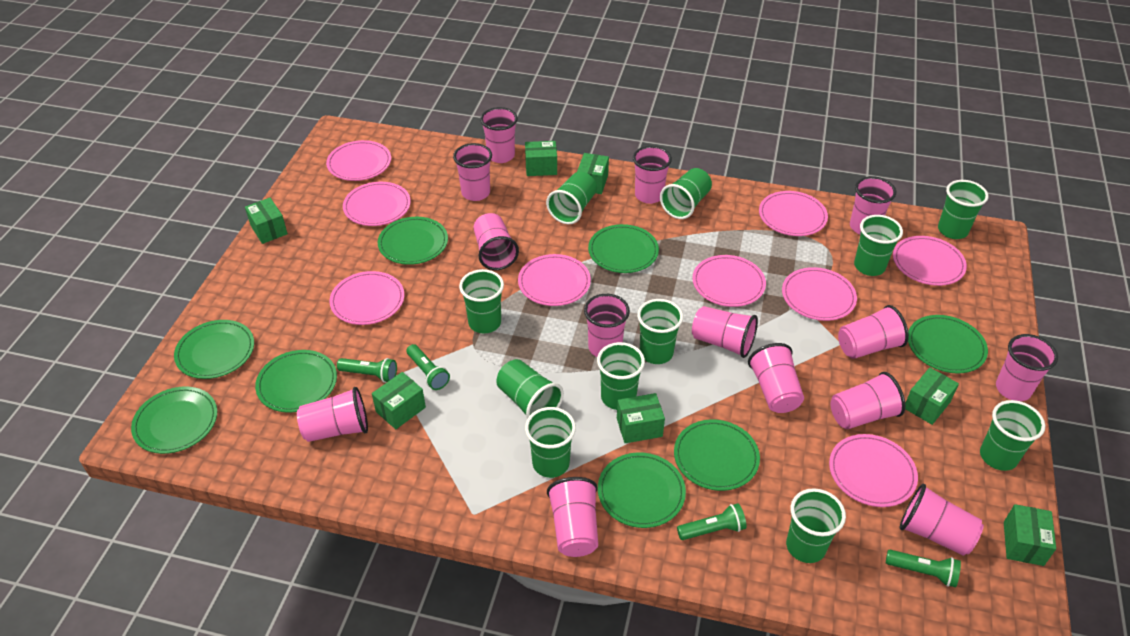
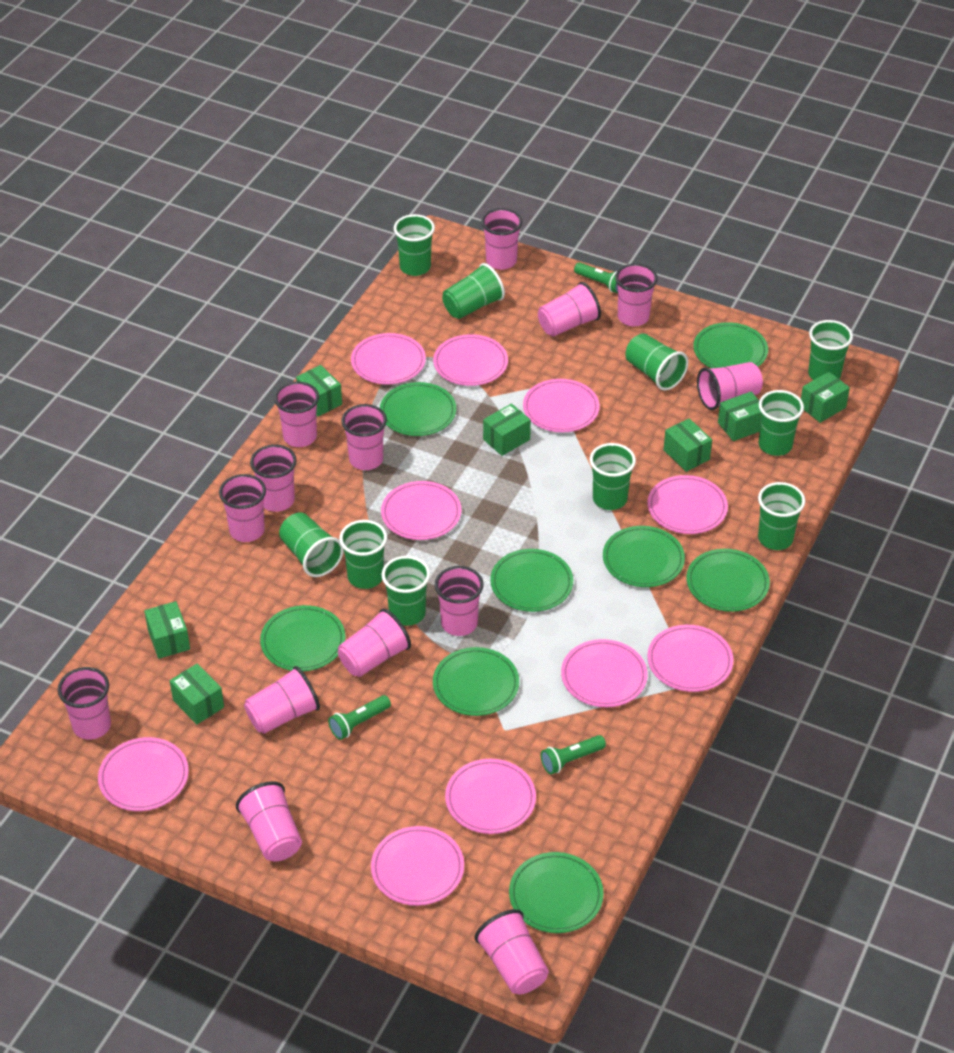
green cup: [459,269,504,333] [496,359,564,419] [525,407,576,478] [546,172,597,224] [597,342,645,410] [637,299,683,364] [660,168,712,219] [786,488,846,563] [854,215,903,276] [938,180,988,239] [980,400,1045,471] = 11 -> [279,512,344,577] [339,520,387,589] [382,556,430,626] [394,214,435,276] [442,263,505,319] [590,443,636,510] [626,333,688,391] [758,482,805,550] [759,390,804,456] [808,320,853,380] = 10
green flashlight: [337,358,397,383] [407,344,450,390] [677,503,747,540] [886,550,961,587] = 4 -> [328,695,391,740] [541,735,606,774] [574,262,618,293] = 3
pink plate: [326,140,391,181] [329,271,404,325] [343,182,411,226] [518,254,591,306] [692,255,766,307] [759,191,828,236] [782,267,857,321] [829,434,918,507] [893,236,967,286] = 9 -> [98,737,189,811] [351,333,426,385] [371,826,464,906] [381,481,461,540] [433,334,508,386] [445,759,536,834] [523,379,600,433] [561,639,648,707] [647,475,728,534] [647,625,734,692] = 10

